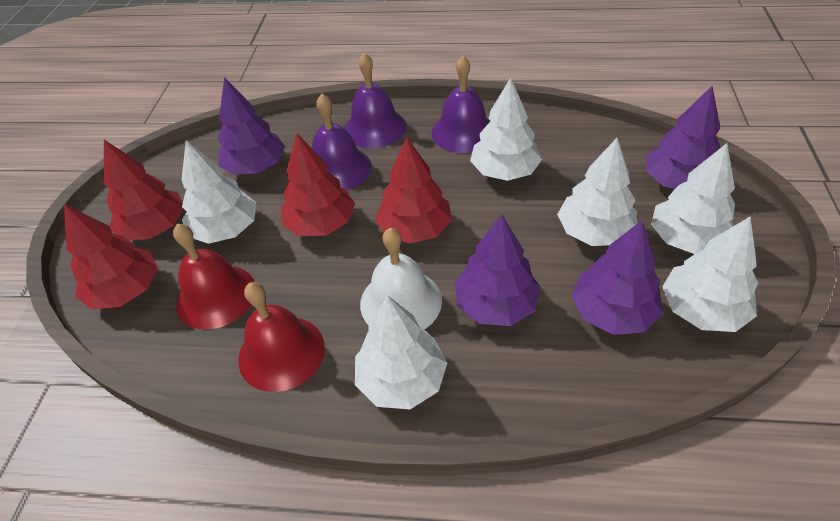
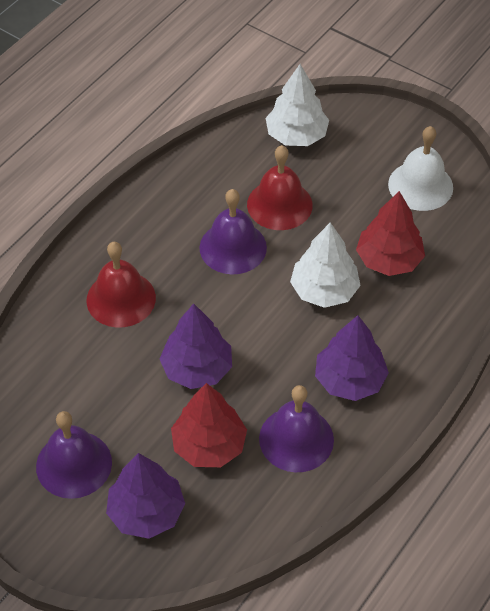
purple tree: [217,77,285,175] [455,214,541,326] [571,221,663,335] [646,86,720,189] = 4 -> [106,453,185,539] [160,304,232,389] [315,315,389,401] = 3
red tree: [64,204,158,309] [104,140,183,240] [281,134,355,236] [375,137,452,244] = 4 -> [171,383,247,467] [356,191,425,276] = 2
white tree: [182,140,256,244] [355,296,447,409] [470,78,542,181] [557,138,638,246] [651,143,735,254] [662,216,758,332] = 6 -> [266,64,329,146] [290,222,361,308] = 2

